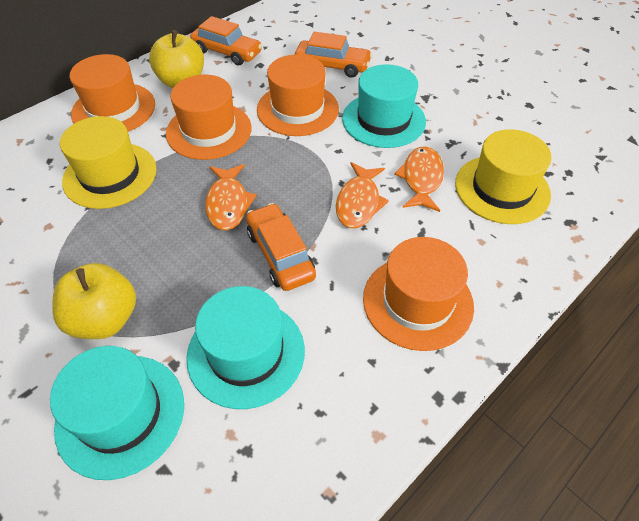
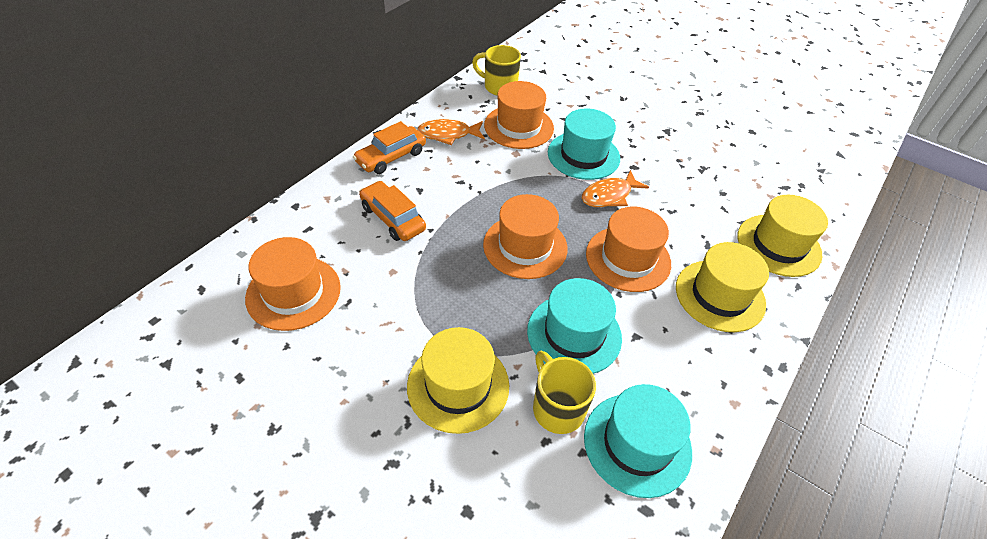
orange car: [190,16,262,65] [246,203,316,291] [295,31,372,78] = 3 -> [353,121,426,174] [359,181,426,241] = 2
orange fish: [205,164,257,230] [336,162,389,228] [394,146,444,212] = 3 -> [417,119,485,145] [582,170,649,207] = 2
yellow apple: [53,263,136,339] [149,30,204,88] = 2 -> none = 0
yellow hat: [60,116,157,209] [455,129,552,224] = 2 -> [407,327,509,434] [676,242,769,332] [738,195,828,277] = 3
yellow mug: none = 0 -> [472,45,521,96] [533,351,596,434] = 2

